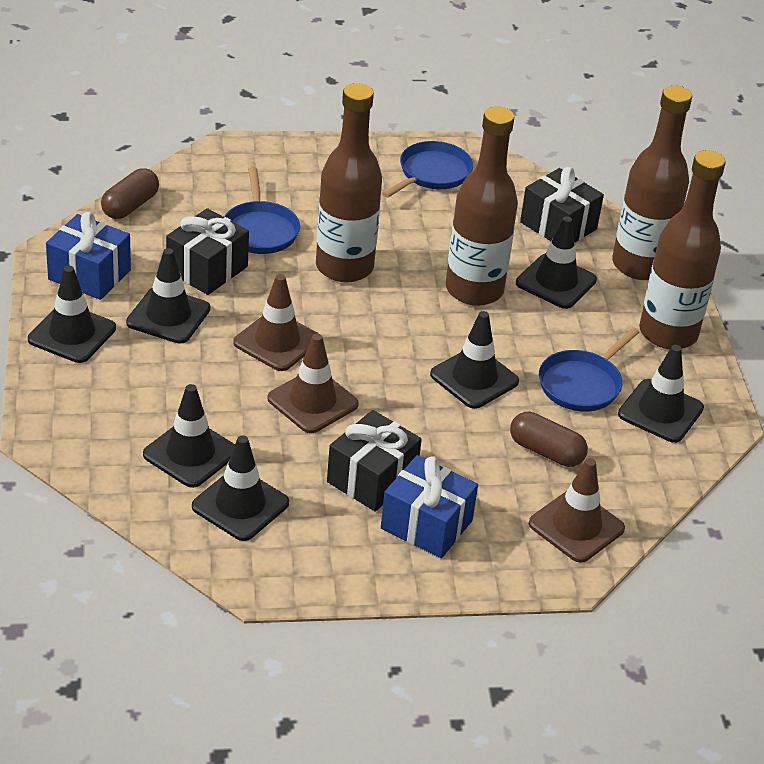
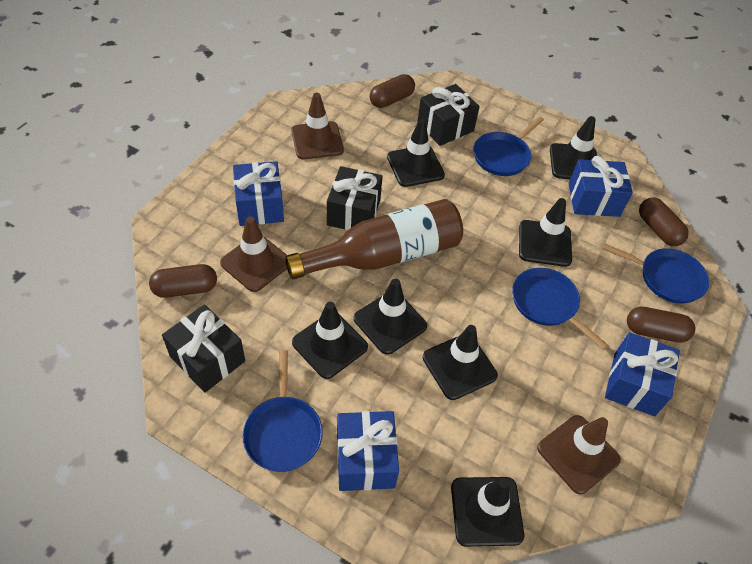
blue gift: [46,212,131,300] [381,455,478,558] = 2 -> [233,161,284,226] [337,411,399,491] [569,156,633,217] [605,332,680,416] = 4
blue pan: [224,167,300,254] [382,141,473,198] [539,327,640,412] = 3 -> [242,350,323,472] [473,116,544,176] [512,268,609,350] [602,243,709,304] = 4
brown bottle: [316,83,382,283] [446,107,518,306] [612,85,692,280] [639,150,726,349] = 4 -> [285,199,463,279] = 1
brown capsule: [101,168,159,219] [510,412,588,467] = 2 -> [149,264,217,298] [369,74,415,108] [627,307,695,343] [639,198,689,246] = 4

